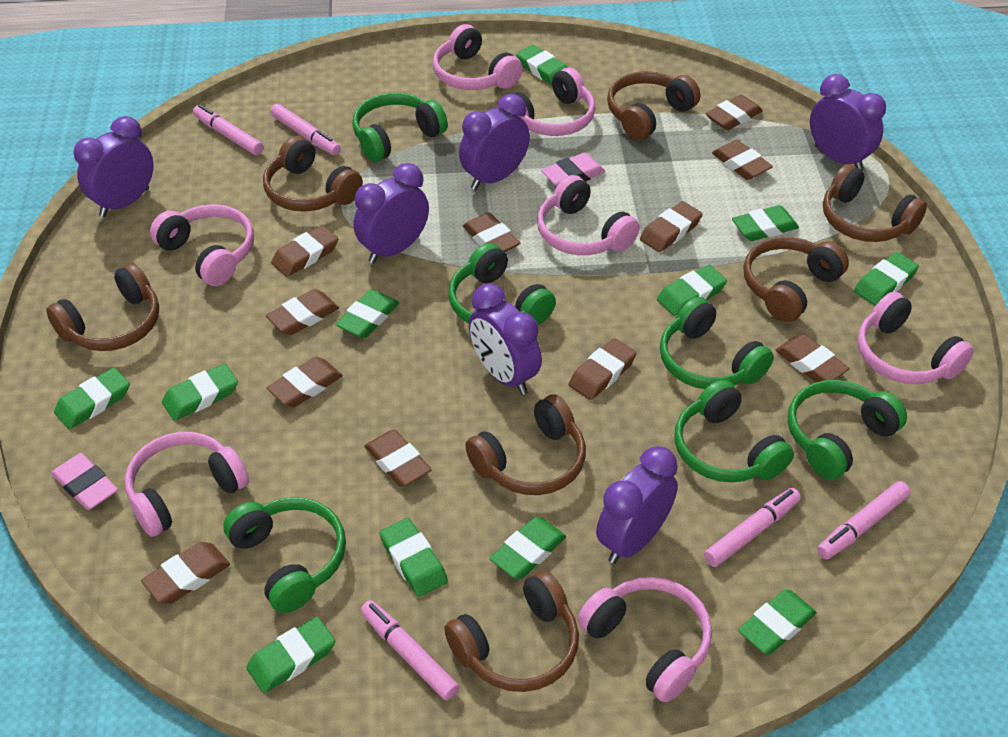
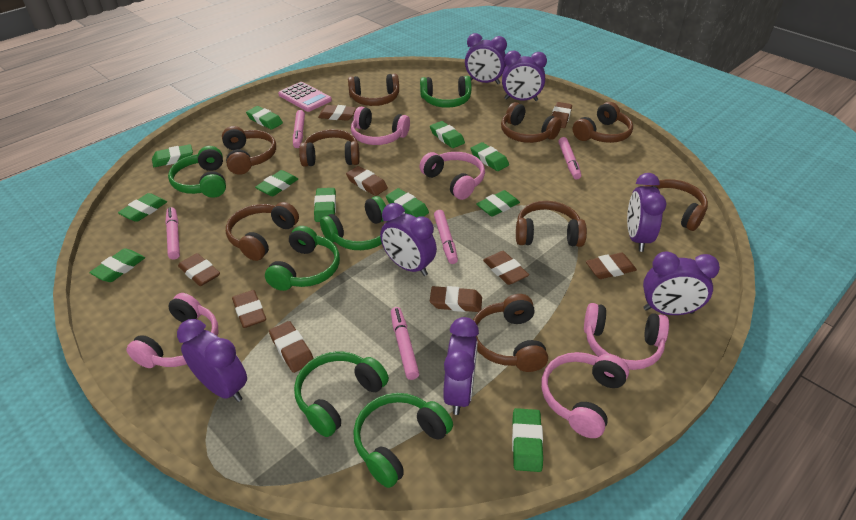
brown eraser: [141,542,230,604] [266,289,339,335] [267,357,342,407] [271,225,338,277] [364,430,432,487] [463,213,520,252] [569,338,636,400] [640,201,703,252] [706,94,763,130] [712,140,773,180] [775,334,850,382] = 11 -> [178,253,220,286] [232,290,266,328] [269,321,314,373] [318,105,356,121] [346,166,388,196] [430,286,482,312] [483,251,529,285] [552,102,572,128] [586,253,637,279] = 9
brown headphones: [46,263,159,351] [263,136,363,212] [444,571,579,692] [465,394,586,495] [607,71,700,140] [744,237,849,322] [823,164,927,242] = 7 -> [222,126,276,175] [226,202,299,261] [299,129,360,167] [348,74,399,106] [473,294,548,372] [501,102,562,143] [516,201,587,247] [573,102,633,143] [643,179,708,231] = 9
pink calculator: none = 0 -> [278,82,332,112] = 1
pink eraser: [51,453,118,510] [541,153,605,186] = 2 -> none = 0
pink headphones: [125,432,249,537] [150,204,254,286] [433,24,522,90] [513,68,595,136] [537,175,640,255] [578,577,712,702] [857,291,974,384] = 7 -> [126,293,219,368] [351,107,410,145] [419,152,485,200] [542,352,629,438] [584,303,669,370] = 5
purple clock: [74,116,154,217] [354,163,429,263] [459,94,530,190] [469,283,542,395] [596,446,678,564] [810,74,886,170] = 6 -> [177,319,247,402] [380,203,437,276] [443,317,479,415] [465,33,507,84] [502,51,547,101] [627,173,667,252] [643,251,720,315] = 7

